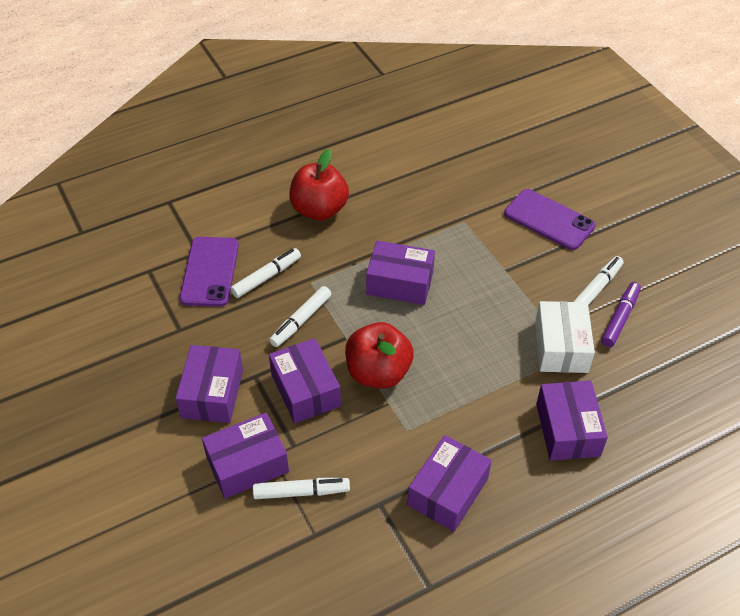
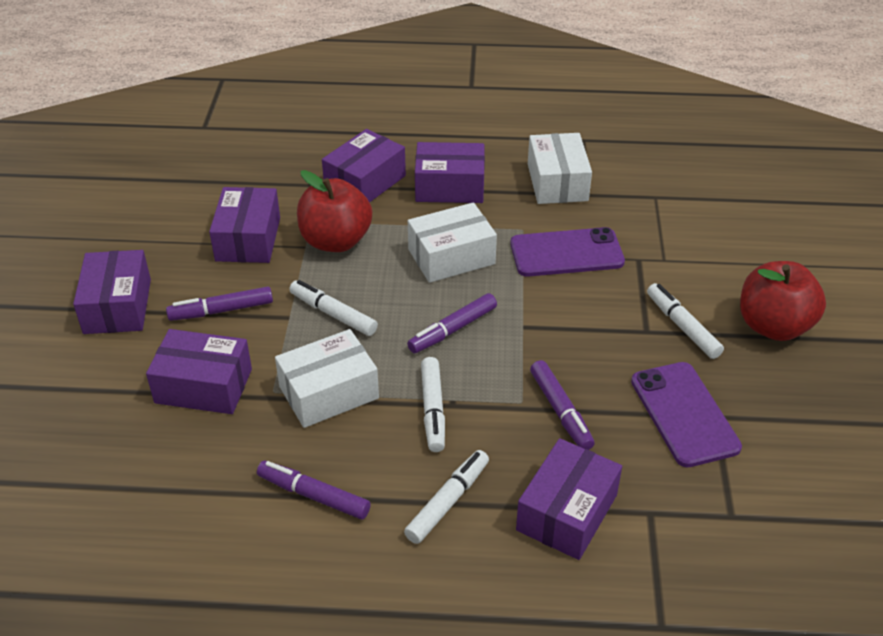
purple marker: [601,282,641,347] = 1 -> [166,287,273,321] [257,461,371,520] [407,293,497,353] [530,360,595,450] = 4
white box: [535,301,595,373] = 1 -> [275,329,379,428] [408,202,497,283] [528,133,592,204] = 3

